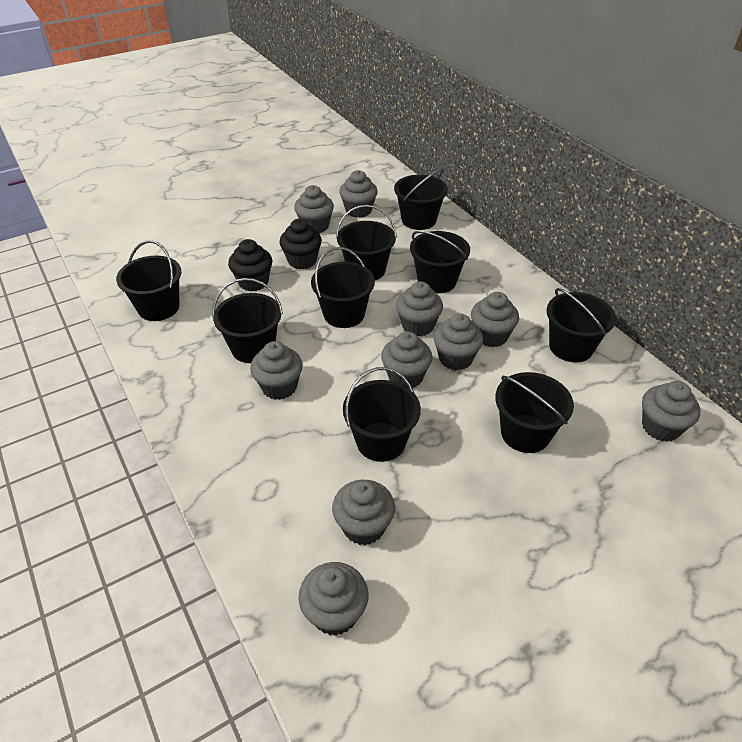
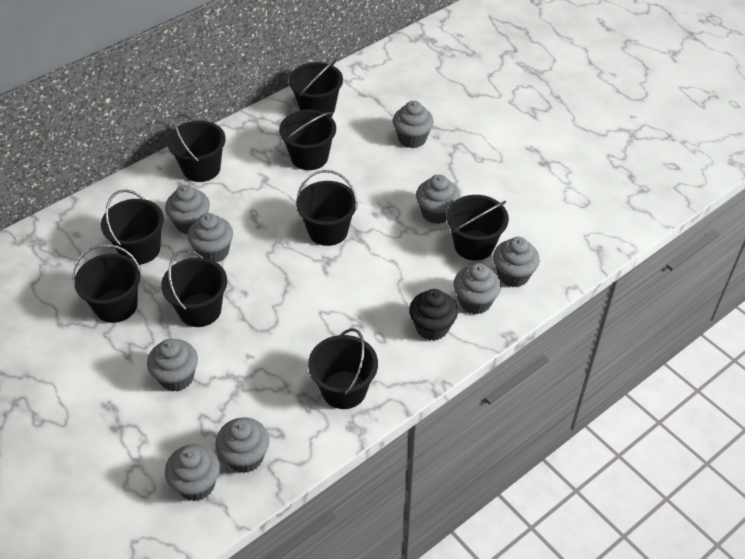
black cupcake: [228,239,272,291] [279,219,322,269] = 2 -> [409,289,458,341] = 1
grey cupcake: [250,341,303,400] [294,185,334,233] [298,562,369,636] [332,480,395,545] [339,170,378,218] [381,332,433,389] [396,282,443,336] [433,314,483,370] [471,292,519,347] [642,381,700,442] = 10 -> [147,339,198,391] [165,185,210,234] [165,444,220,501] [187,213,233,263] [215,417,269,473] [393,101,434,148] [416,175,460,224] [454,263,501,314] [493,237,540,287] = 9

